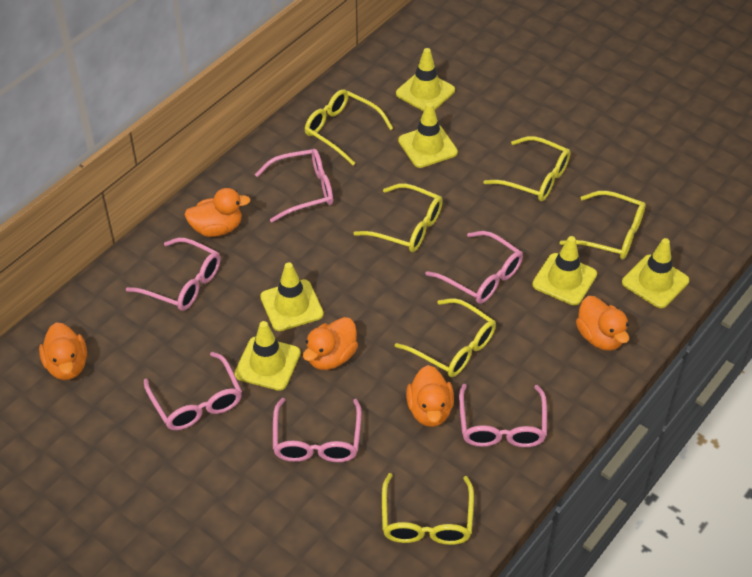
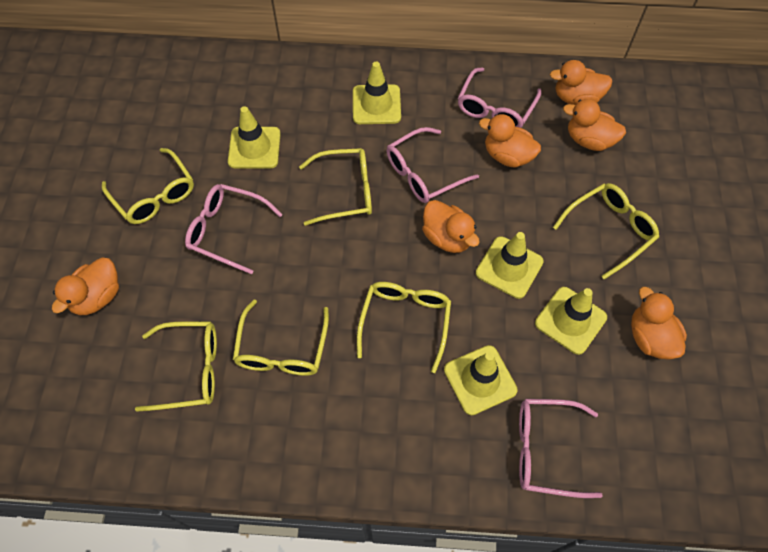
orange duck: [39,323,87,380] [184,188,251,237] [303,317,358,370] [406,365,454,427] [576,296,629,351] = 5 -> [52,257,119,315] [422,200,480,253] [479,114,541,168] [550,60,612,105] [563,99,626,151] [631,287,687,360] = 6
pink glasses: [126,238,220,311] [144,352,242,430] [255,149,333,223] [273,398,362,462] [426,231,523,304] [459,384,547,447] = 6 -> [185,184,283,274] [387,127,479,203] [458,67,541,128] [519,399,602,498] = 4
yellow traffic cone: [234,321,301,391] [260,262,324,331] [396,48,455,111] [398,102,458,168] [532,236,597,305] [622,238,689,308] = 6 -> [228,106,281,169] [353,62,401,124] [444,345,518,415] [476,232,544,299] [535,287,607,355] = 5

